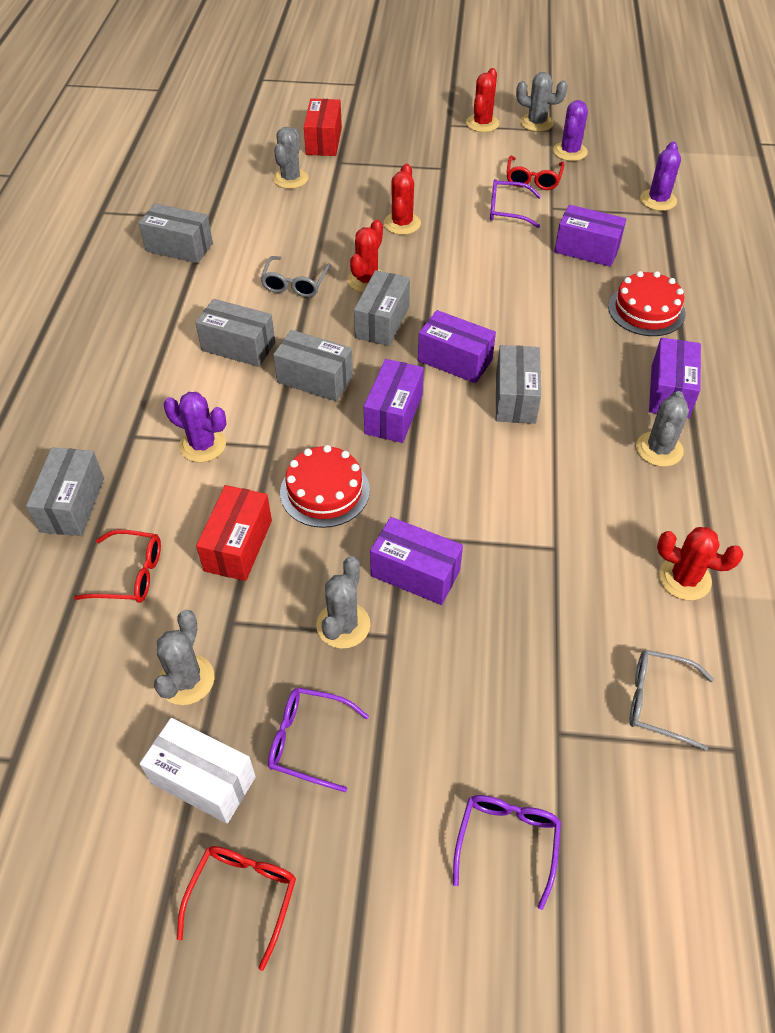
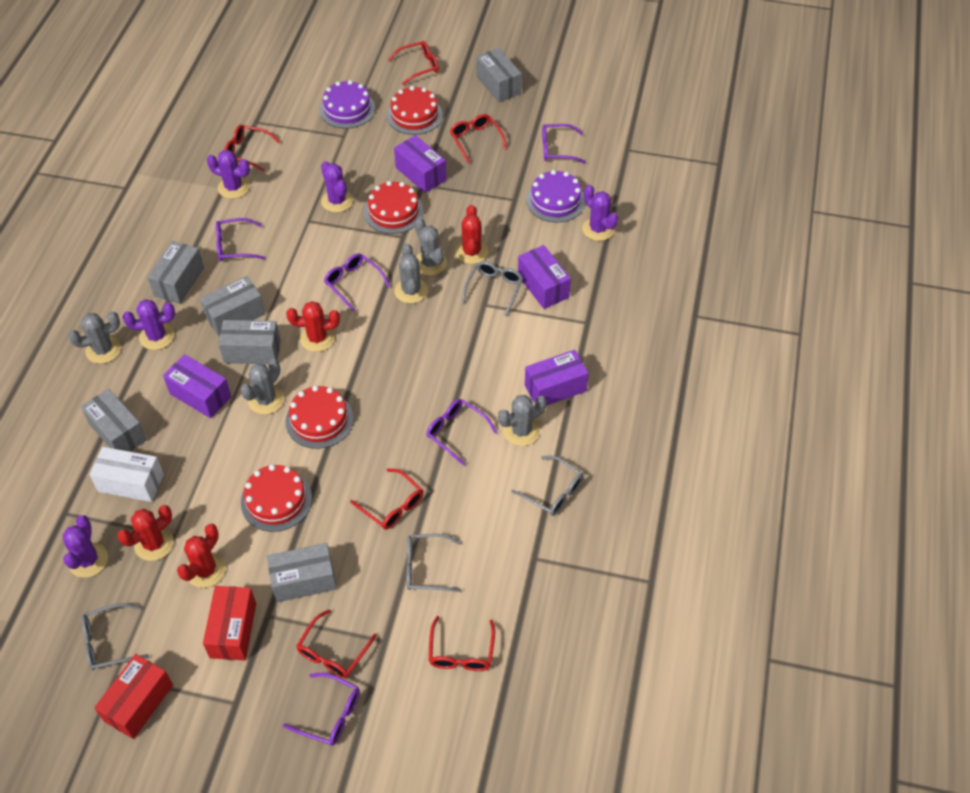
grey glasses: [260,256,331,297] [629,650,714,751] = 2 -> [82,603,149,670] [407,534,461,592] [462,261,523,316] [511,456,584,516] = 4
purple box: [364,359,424,443] [370,517,463,605] [418,310,496,383] [554,205,626,267] [649,338,701,418] = 5 -> [163,354,231,418] [394,135,447,193] [518,245,571,309] [525,350,589,406] = 4
purple cactus: [164,392,226,462] [553,100,588,161] [640,141,681,211] = 3 -> [62,515,108,578] [123,299,175,350] [207,150,250,199] [321,161,353,212] [582,185,618,241] = 5
purple cake: none = 0 -> [320,80,375,129] [526,170,585,223] = 2
purple glasses: [268,687,369,792] [453,795,561,910] [490,179,541,228] = 3 -> [216,218,265,261] [283,673,360,746] [324,253,390,312] [426,399,497,466] [542,124,586,163] = 5
red cake: [280,445,370,528] [608,271,686,336] = 2 -> [241,465,312,532] [286,386,354,449] [364,181,424,234] [387,86,443,135] = 4
red glasses: [74,530,161,603] [177,846,296,971] [506,156,565,190] = 3 -> [225,125,280,171] [296,609,377,678] [350,469,423,530] [388,41,438,85] [429,616,495,671] [450,114,507,163] = 6

